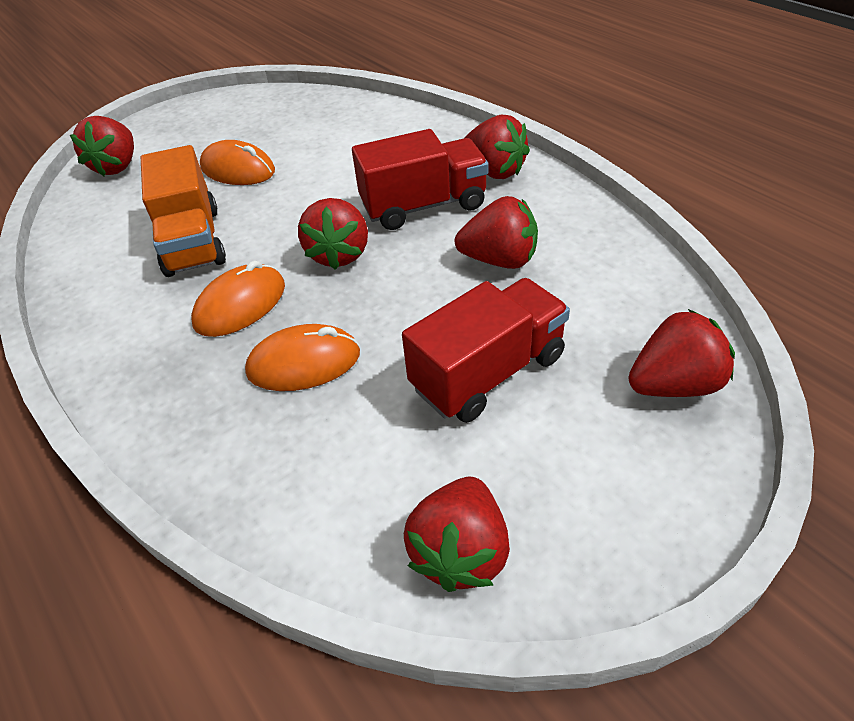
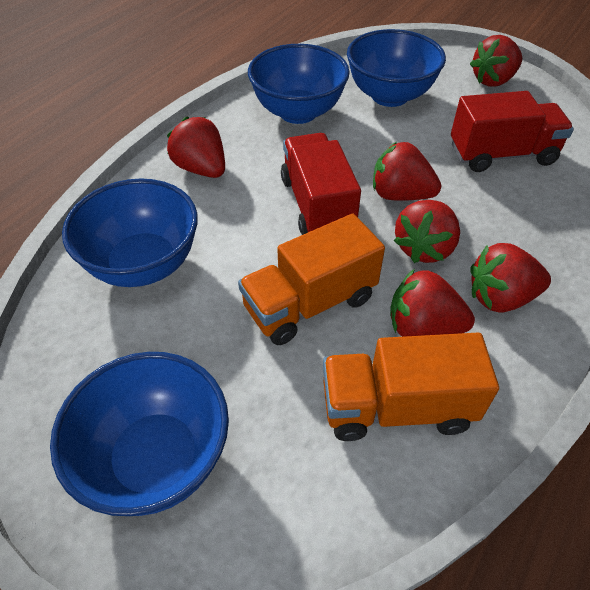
blue bowl: none = 0 -> [50,352,229,516] [62,179,198,287] [248,44,350,124] [347,29,446,107] = 4
orange mouse: [191,261,285,337] [200,140,275,185] [245,324,360,391] = 3 -> none = 0
orange truck: [141,145,226,277] = 1 -> [238,214,385,345] [323,333,499,441] = 2

